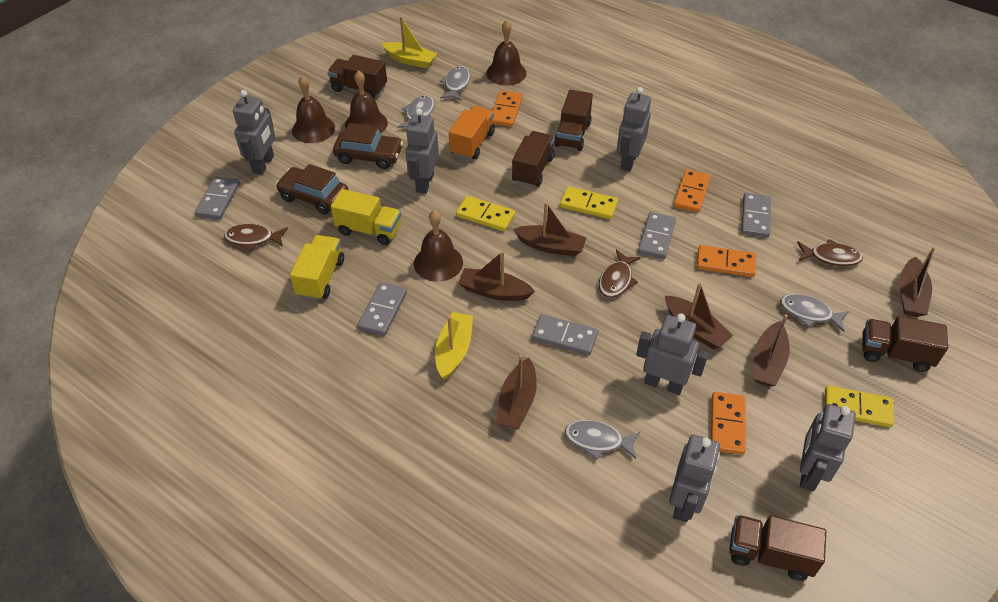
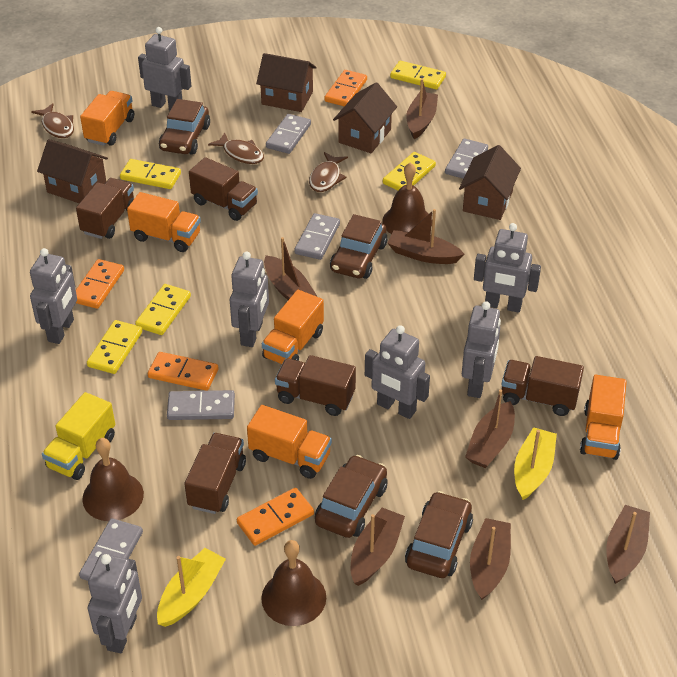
brown bell: [292,75,335,143] [345,70,388,133] [414,210,463,282] [486,20,526,86] = 4 -> [82,438,144,521] [261,540,326,626] [382,162,432,234] = 3
brown boat: [458,251,535,301] [496,355,537,429] [513,202,587,256] [665,282,733,349] [753,314,790,387] [900,247,936,317] = 6 -> [264,237,317,300] [350,508,405,586] [388,209,464,264] [406,79,438,139] [465,389,515,468] [470,518,511,600] [606,505,650,584] = 7
brown car: [276,164,348,214] [333,123,403,169] = 2 -> [159,99,210,155] [315,455,387,538] [330,214,387,279] [405,491,473,578] = 4
brown house: none = 0 -> [37,139,108,203] [256,53,317,112] [333,82,397,153] [459,145,521,220] = 4
grey fish: [397,95,434,128] [439,66,470,101] [565,420,640,460] [780,294,849,332] = 4 -> none = 0
grey robot: [233,90,275,175] [405,108,439,194] [617,87,651,172] [636,313,709,395] [669,435,720,522] [800,404,856,492] = 6 -> [30,248,77,344] [88,554,142,653] [138,27,191,110] [230,252,269,347] [365,325,430,419] [462,301,501,398] [474,223,541,313] = 7
orange truck: [449,106,495,160] = 1 -> [80,91,134,146] [127,192,201,252] [247,405,332,479] [262,290,324,364] [580,375,627,460] = 5
yellow domino: [456,196,515,231] [560,186,618,219] [825,386,894,427] = 3 -> [87,320,142,374] [120,159,181,189] [135,284,191,335] [383,152,436,191] [390,61,446,89] = 5
yellow truck: [290,235,344,300] [331,189,401,245] = 2 -> [42,392,115,480] = 1

